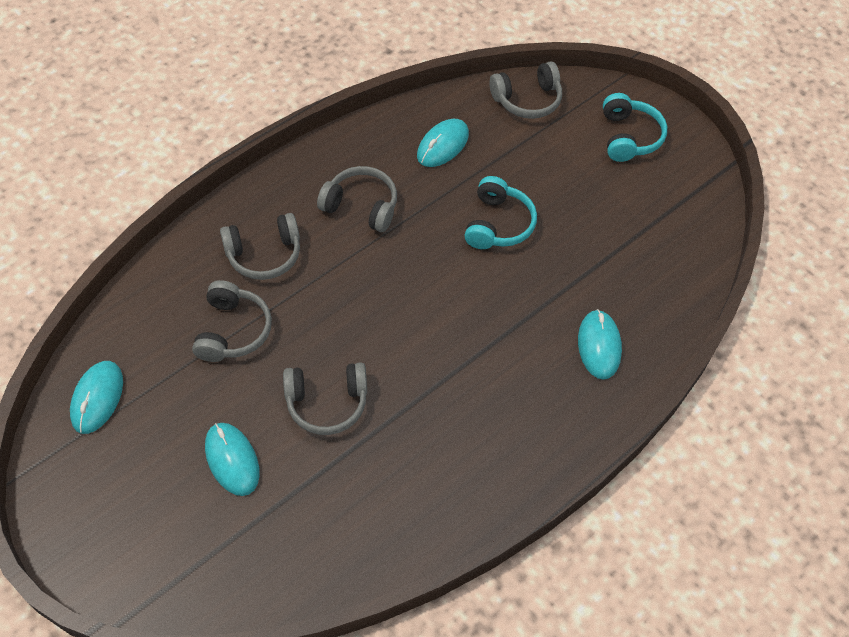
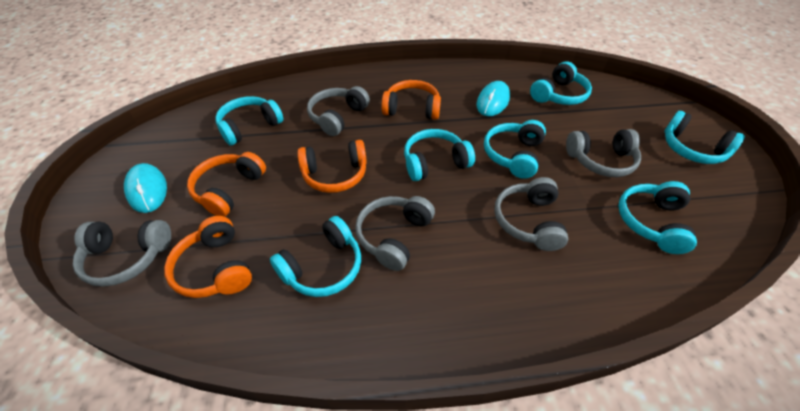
orange headphones: none = 0 -> [164,216,252,298] [187,152,266,217] [297,140,367,193] [381,80,441,120] = 4
turquoise headphones: [464,176,537,249] [603,93,667,162] = 2 -> [215,96,283,145] [270,216,361,297] [404,129,475,181] [484,120,546,179] [530,62,592,105] [618,181,697,254] [664,111,745,164] = 7
turquoise mouse: [70,361,123,434] [205,423,260,496] [417,119,469,167] [578,309,622,380] = 4 -> [124,163,167,213] [476,81,510,116] = 2

